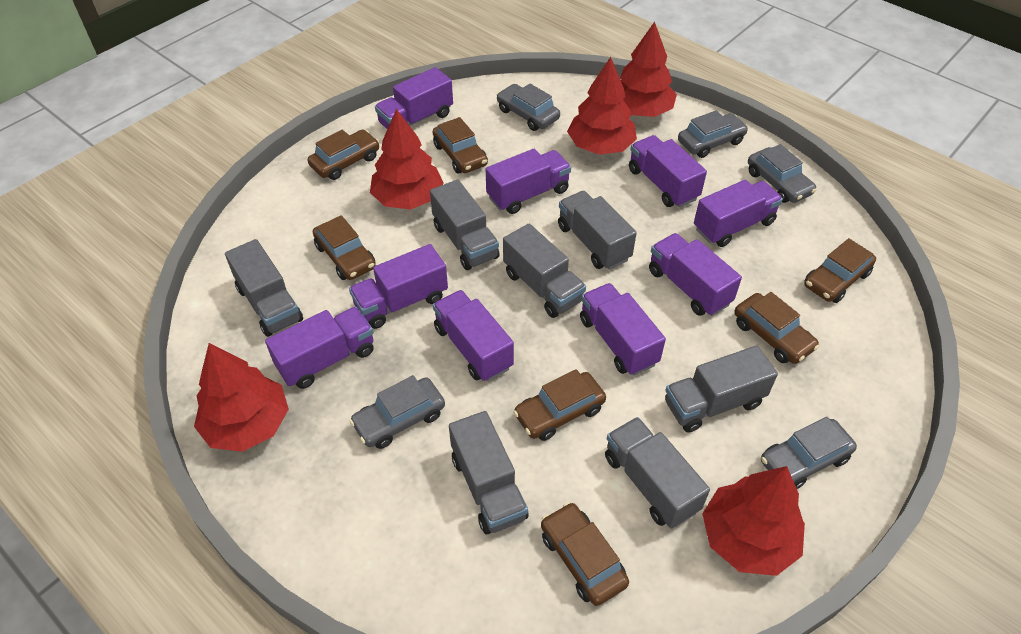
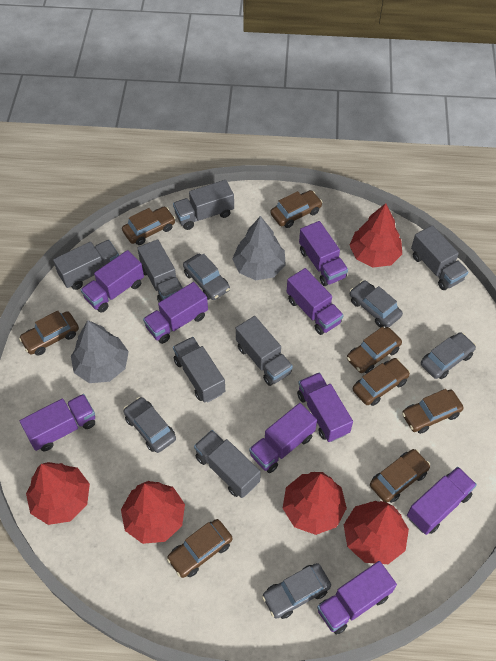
brown car: [308,130,379,180] [313,215,376,280] [433,117,488,174] [513,369,606,441] [541,502,629,606] [734,292,819,364] [804,238,876,303] = 7 -> [19,310,79,355] [122,207,176,245] [167,519,233,578] [270,190,322,228] [347,327,402,374] [353,358,410,406] [370,449,430,503] [402,389,464,434] = 8
grey tree: none = 0 -> [71,320,129,383] [232,216,286,280] = 2

